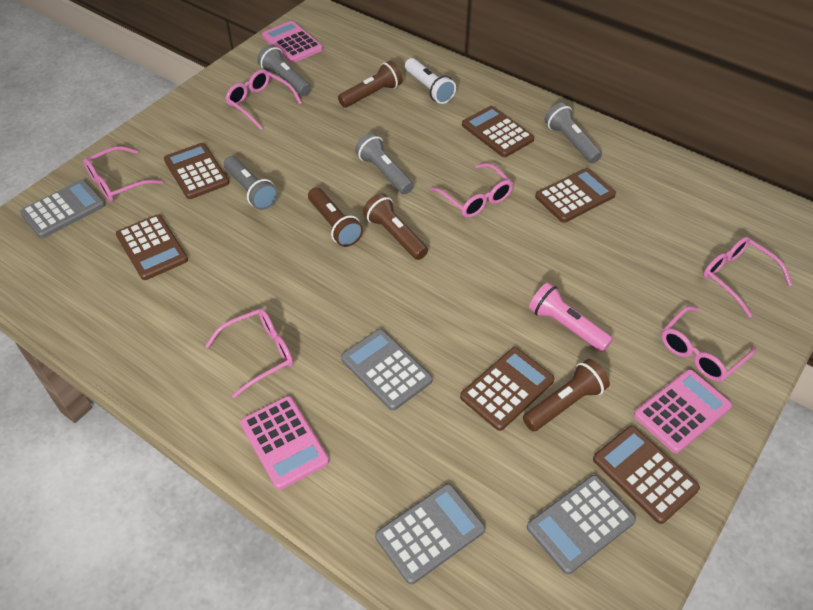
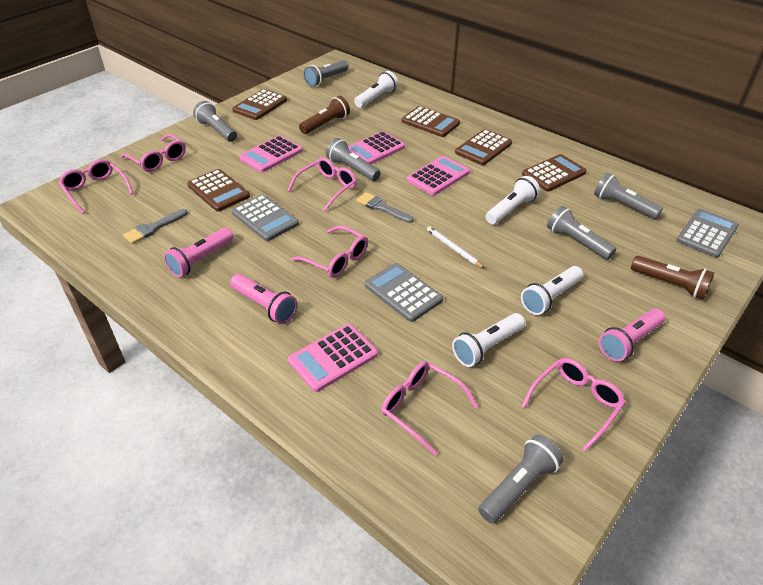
brown calculator: [116,214,188,280] [164,143,229,199] [460,347,554,431] [462,106,534,157] [535,168,616,223] [593,426,700,524] = 6 -> [187,169,250,212] [232,89,287,120] [401,106,460,137] [455,129,512,165] [522,154,587,192] = 5
brown flashlight: [308,187,363,247] [338,61,402,108] [363,193,428,260] [523,359,610,431] = 4 -> [299,96,350,134] [631,256,714,300] = 2
grey brush: none = 0 -> [123,209,188,244] [356,192,414,223] = 2
grey calculator: [20,180,105,238] [341,329,432,411] [375,484,485,585] [527,475,636,574] = 4 -> [232,194,299,241] [365,263,443,322] [676,209,739,258] = 3
grey flashlight: [224,156,278,210] [257,45,311,96] [355,133,414,194] [545,103,602,163] = 4 -> [193,101,237,142] [304,60,348,87] [326,138,381,181] [478,435,564,524] [547,206,616,260] [594,173,663,219] = 6
pink calculator: [240,396,329,490] [262,21,323,63] [634,369,732,453] = 3 -> [239,135,302,172] [288,324,378,392] [348,131,405,164] [407,156,470,195] = 4
pink flashlight: [529,282,613,352] = 1 -> [164,228,233,277] [230,274,298,324] [599,308,665,362] = 3
white flashlight: [405,58,456,104] = 1 -> [354,71,398,108] [452,313,525,367] [486,176,540,224] [521,266,583,315] = 4
white pencil: none = 0 -> [427,226,485,269] = 1

